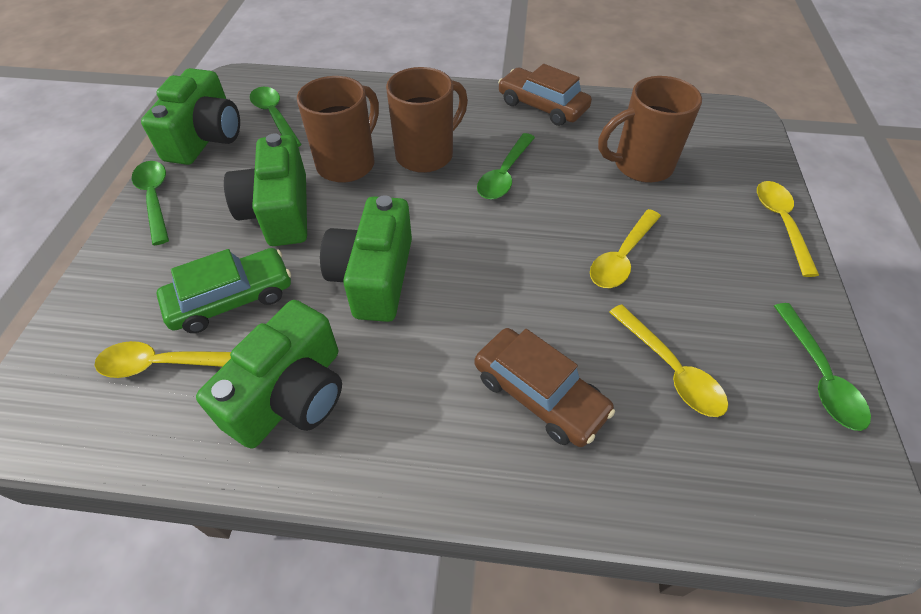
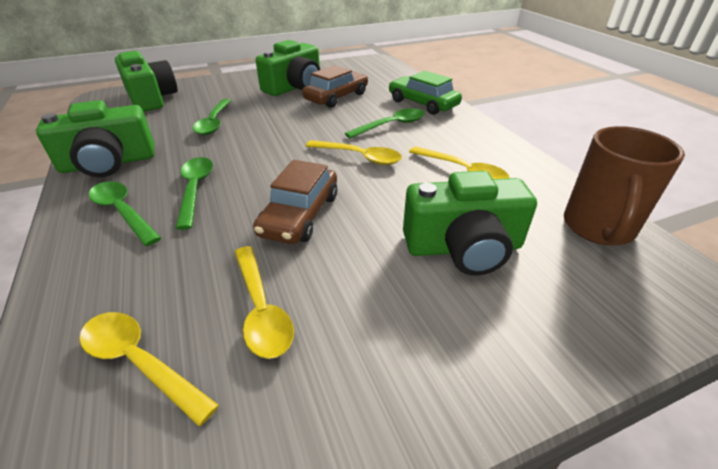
brown mug: [297,76,379,183] [386,67,468,173] [598,76,702,183] = 3 -> [564,126,685,245] = 1

